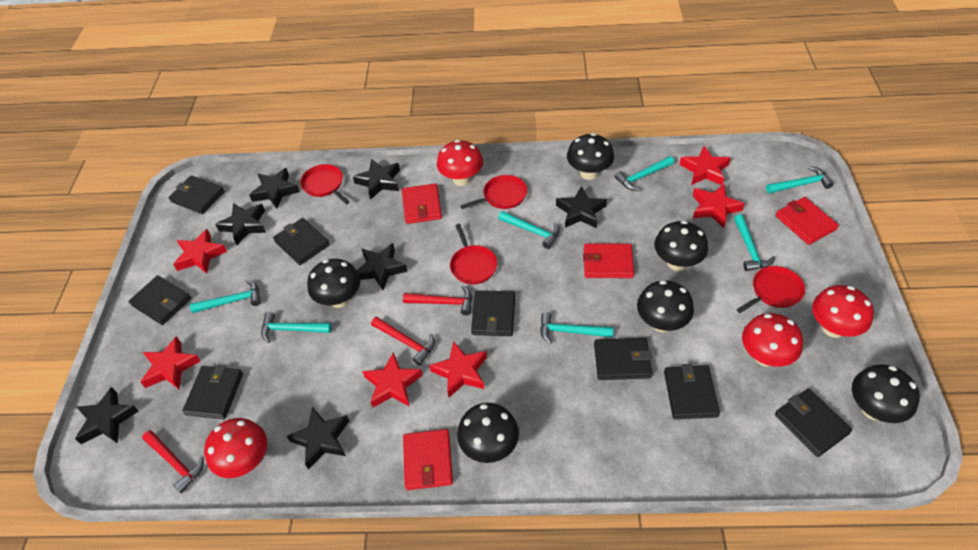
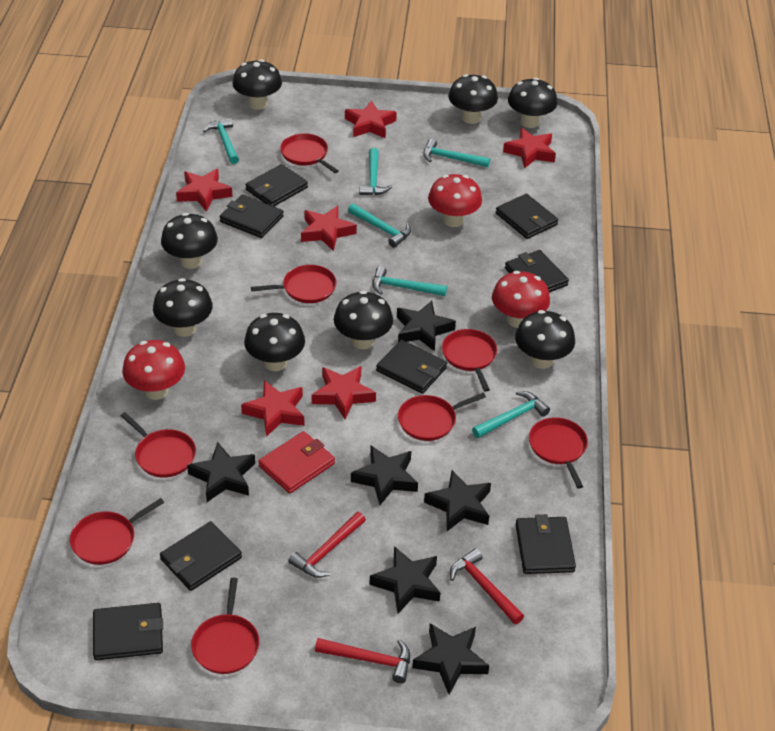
black mushroom: [307,259,360,308] [457,403,519,463] [567,133,614,180] [637,280,694,332] [654,221,708,271] [852,364,920,423] = 6 -> [153,278,213,337] [161,213,218,269] [232,59,282,110] [244,313,305,371] [334,291,393,349] [448,74,498,124] [508,78,557,128] [515,310,575,369] = 8
black star: [75,387,139,444] [215,203,266,245] [249,168,300,209] [287,407,349,470] [353,159,400,200] [356,243,408,290] [556,186,607,229] = 7 -> [187,442,255,502] [351,446,418,505] [369,546,440,613] [397,301,456,351] [412,623,489,695] [424,470,491,531] = 6
red mushroom: [204,418,267,478] [437,140,483,186] [742,313,803,367] [812,285,874,338] = 4 -> [122,340,185,400] [428,174,482,227] [492,271,550,328] = 3
red pan: [300,164,350,204] [450,224,497,284] [460,175,527,209] [737,266,805,313] = 4 -> [70,498,164,565] [121,412,196,478] [191,578,259,674] [251,265,336,303] [280,133,338,173] [398,393,486,441] [442,329,497,392] [529,417,588,489] = 8
red wallet: [402,183,442,224] [403,429,453,490] [583,244,634,278] [775,197,839,245] = 4 -> [258,431,335,494] = 1
turquoise hammer: [190,280,261,313] [261,312,332,343] [498,211,560,249] [540,312,613,344] [615,156,674,191] [734,215,775,271] [766,166,834,194] = 7 -> [203,118,239,164] [348,203,411,248] [359,148,392,195] [373,266,447,296] [423,139,490,167] [472,391,550,438] = 6

